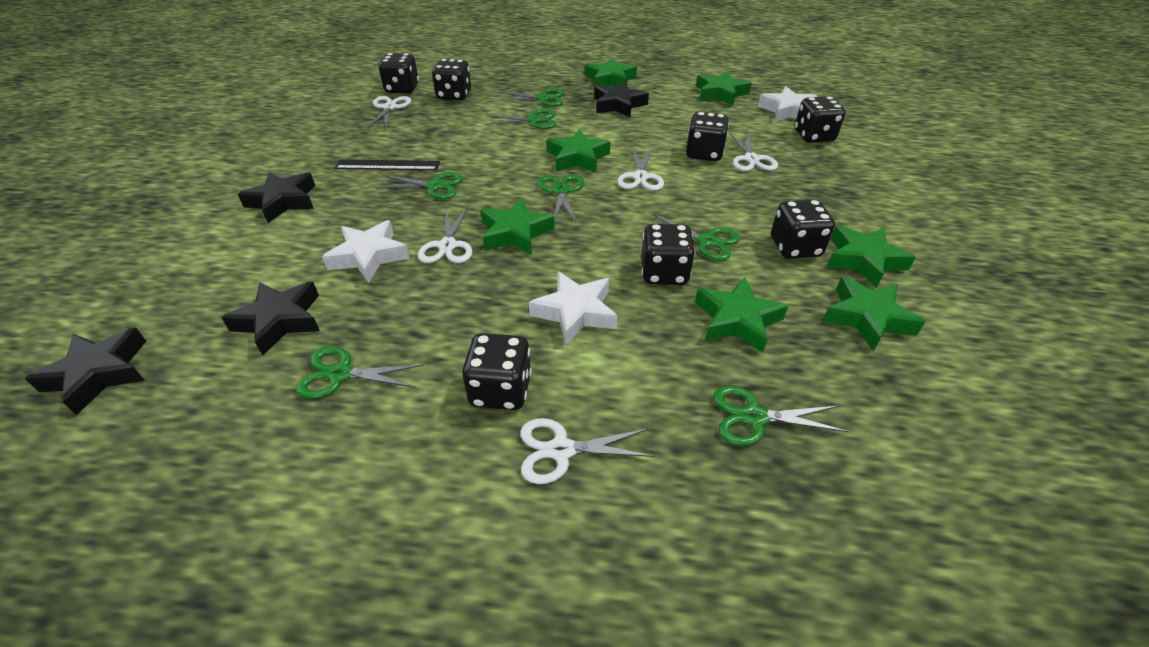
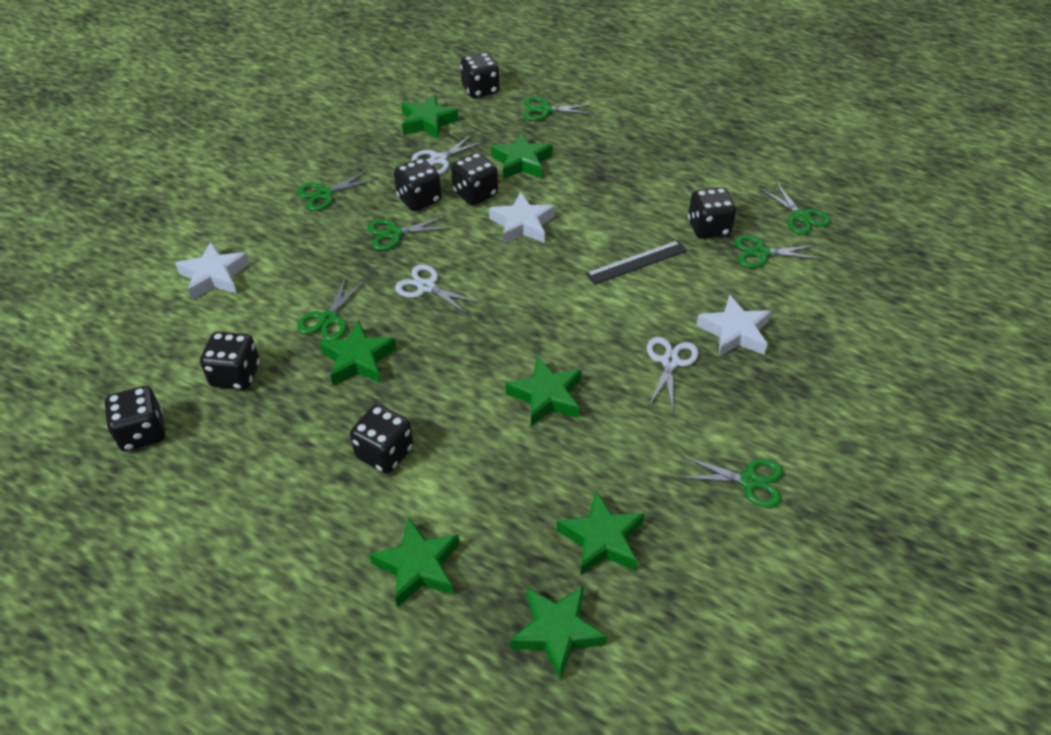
black star: [25,327,146,415] [222,282,320,356] [238,172,315,223] [594,81,649,118] = 4 -> none = 0
white scissors: [367,96,411,128] [418,207,472,263] [520,418,655,484] [617,148,664,191] [729,133,778,171] = 5 -> [395,264,481,315] [411,134,483,175] [647,337,699,411] = 3

